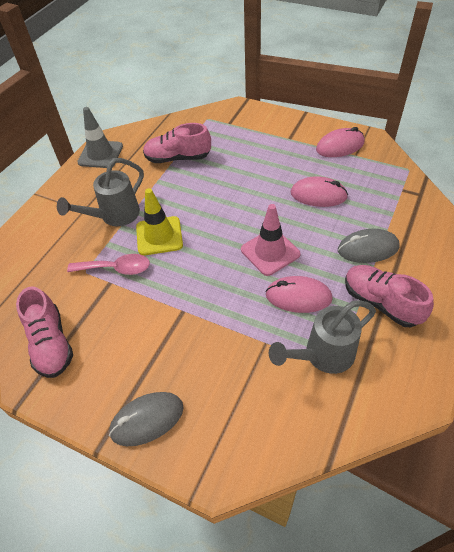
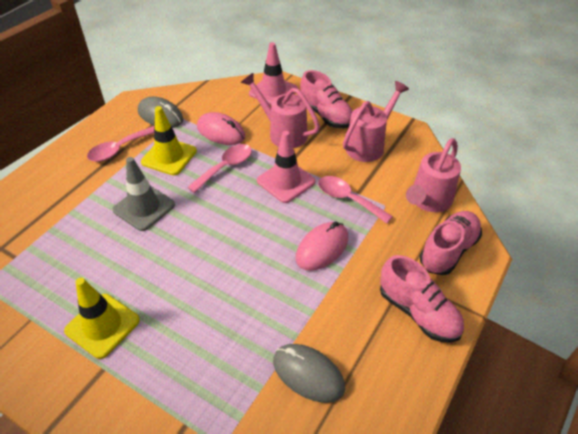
grey watering can: [57,158,144,226] [269,300,376,374] = 2 -> none = 0
pink mouse: [265,276,333,313] [290,176,348,207] [316,127,365,157] = 3 -> [197,112,245,145] [296,222,348,271] = 2
pink spoon: [67,254,150,275] = 1 -> [87,126,155,162] [187,144,252,193] [318,176,393,224] = 3
pink traffic cone: [241,204,301,276] = 1 -> [249,42,298,105] [257,131,315,203] = 2
pink watering can: none = 0 -> [241,73,320,148] [343,81,409,162] [406,138,461,212] = 3
yellow traffic cone: [136,188,183,255] = 1 -> [64,278,140,359] [141,106,197,175] = 2

